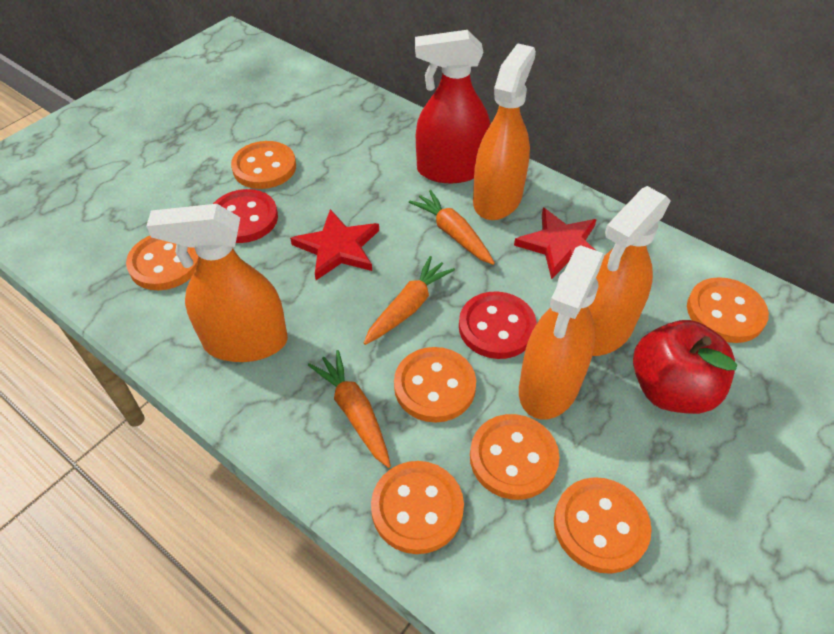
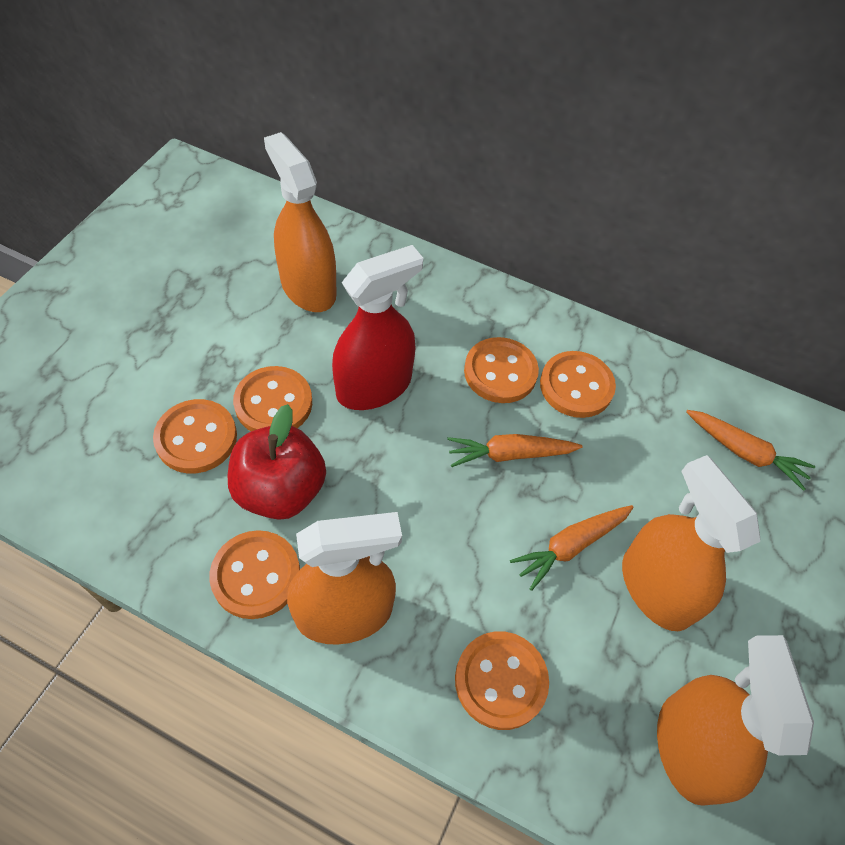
orange button: [126,236,198,290] [231,141,296,189] [371,461,464,554] [394,347,476,423] [470,414,560,500] [554,477,652,574] [687,277,769,343] = 7 -> [153,399,237,473] [210,530,300,619] [233,366,312,431] [455,631,549,730] [464,337,539,403] [540,351,616,418] = 6
red button: [213,189,278,243] [459,291,537,359] = 2 -> none = 0
red star: [290,209,379,280] [514,208,597,279] = 2 -> none = 0

